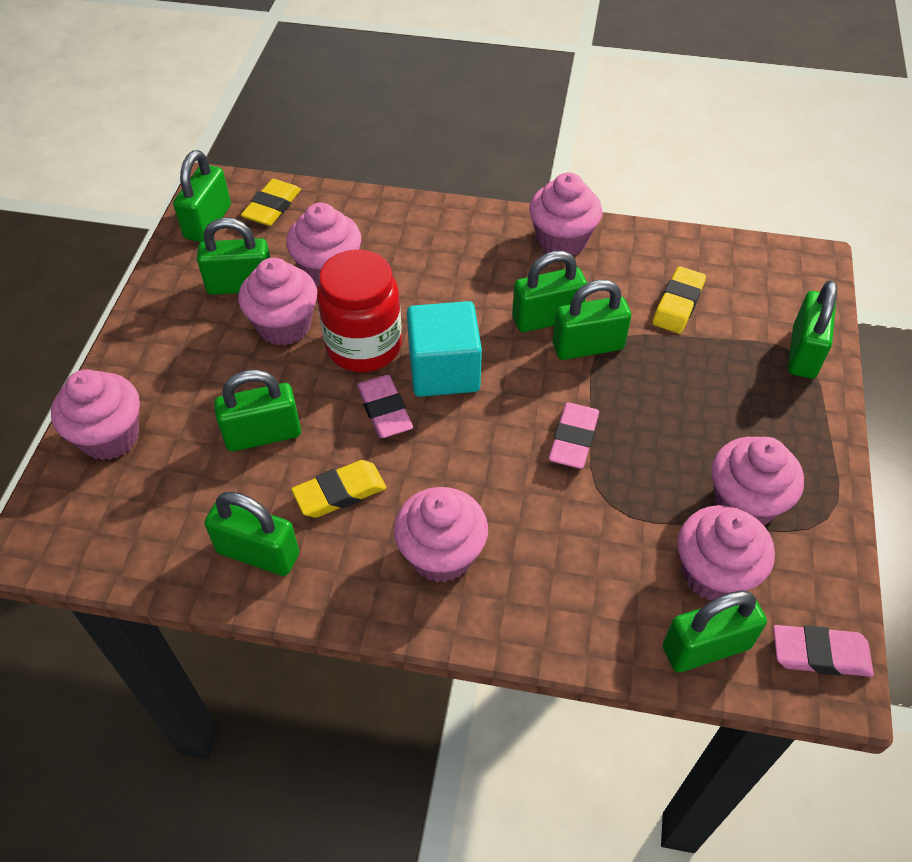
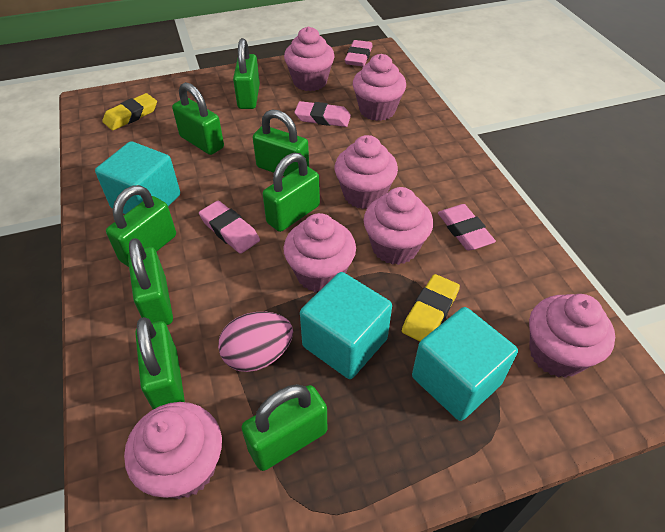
pink egg: none = 0 -> [218,312,293,372] = 1
pink eraser: [357,375,413,438] [549,403,599,469] [773,625,874,677] = 3 -> [199,201,260,254] [294,101,351,127] [345,40,373,67] [438,204,496,251] = 4
red jar: [317,250,402,372] = 1 -> none = 0
turquoise cube: [407,301,482,397] = 1 -> [95,141,180,214] [300,272,392,379] [412,307,518,421] = 3
yellow eraser: [241,179,301,226] [291,460,386,518] [652,266,706,334] = 3 -> [102,93,157,130] [402,274,460,341] = 2

